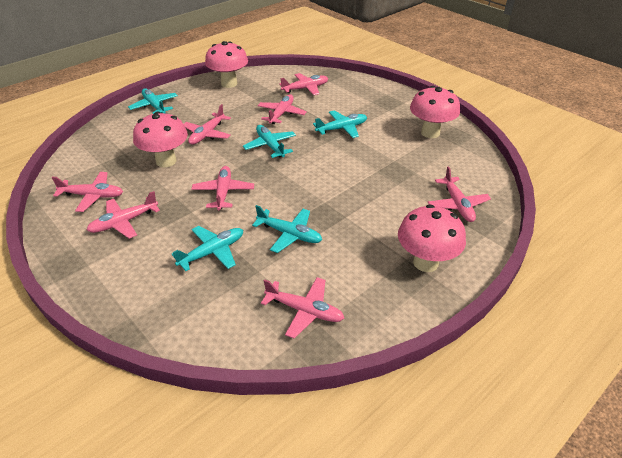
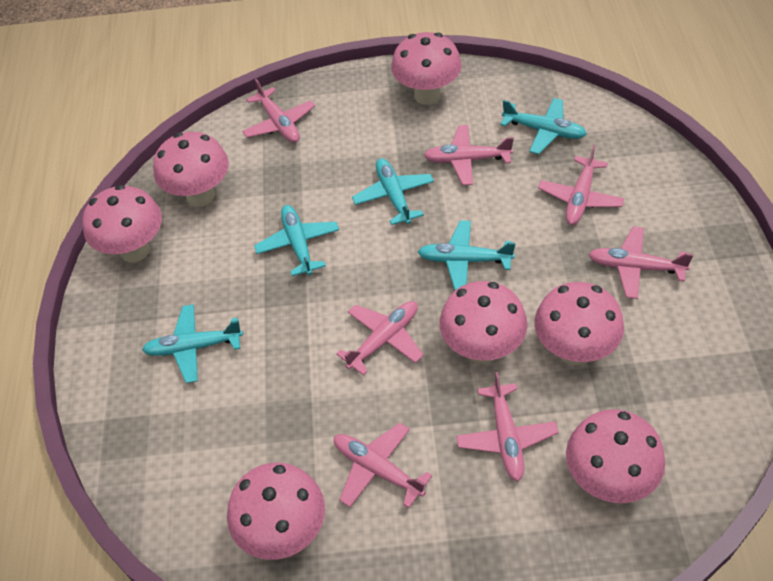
pink mushroom: [133,111,188,167] [205,41,248,88] [398,204,466,272] [410,86,460,138] = 4 -> [82,185,162,262] [153,132,229,207] [227,463,325,560] [391,32,462,105] [439,281,527,364] [535,282,624,365] [566,410,665,503] = 7
pink plane: [51,172,123,212] [87,191,160,239] [184,104,231,145] [191,166,254,210] [257,94,307,124] [261,277,344,339] [279,73,328,95] [428,166,491,222] = 8 -> [242,79,315,143] [334,423,432,508] [336,301,424,376] [423,125,514,185] [456,372,559,481] [538,145,624,225] [588,226,693,299] = 7

